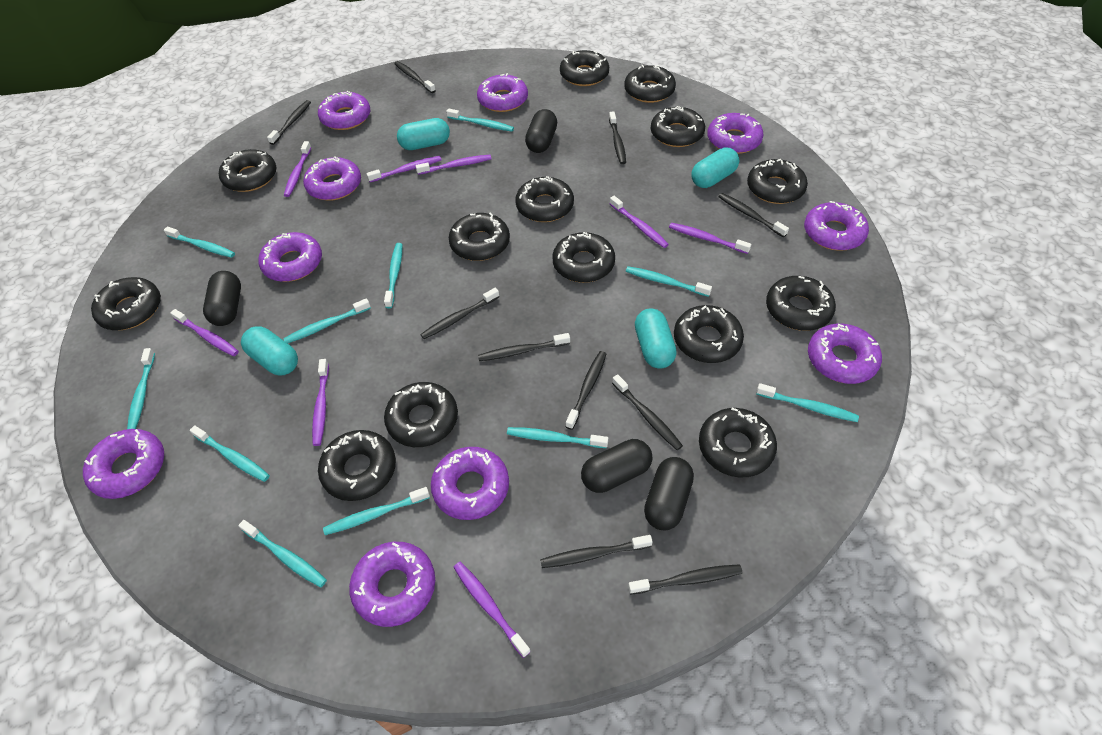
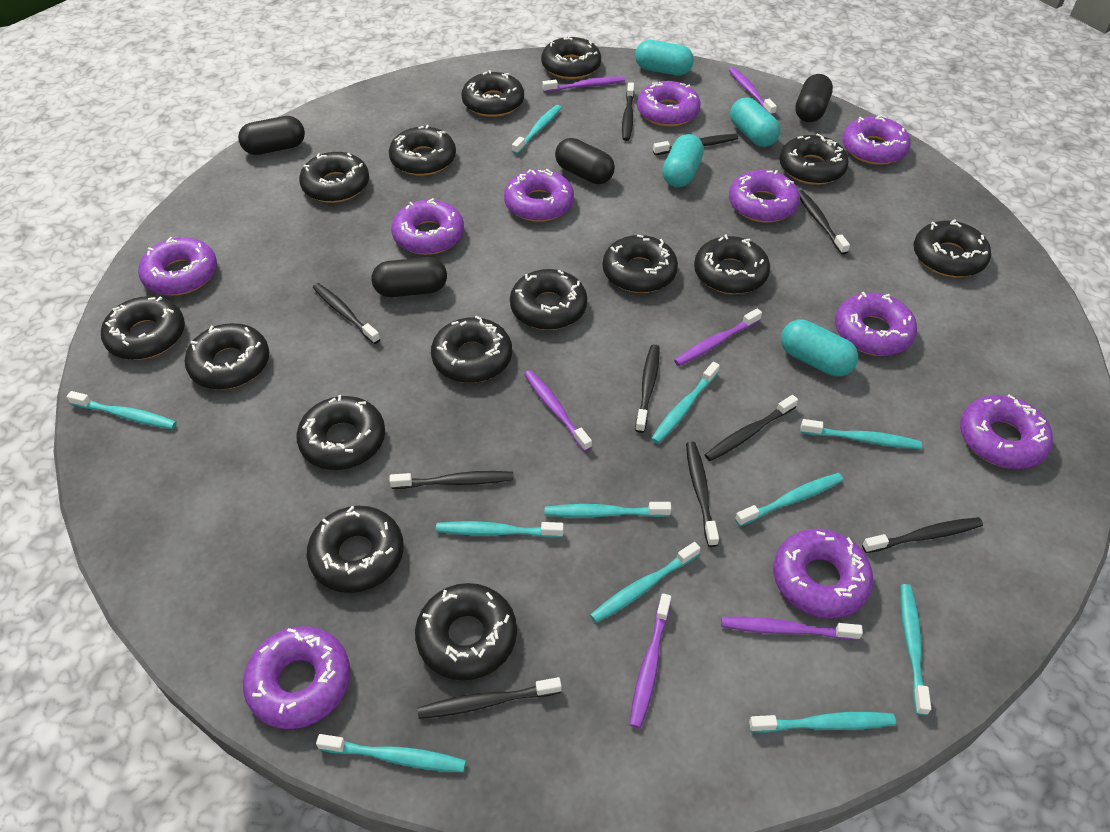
black donut: [91,277,161,330] [219,149,277,192] [318,430,396,501] [384,382,458,447] [449,213,510,261] [515,176,574,222] [552,232,615,283] [560,50,609,86] [624,65,676,103] [651,106,705,147] [674,305,744,363] [699,408,777,478] [747,159,808,204] [766,276,836,331] = 14 -> [101,296,185,360] [184,323,269,390] [296,395,385,470] [299,152,369,203] [307,506,404,593] [389,125,456,176] [415,583,517,680] [431,316,512,383] [462,70,524,117] [510,269,587,330] [541,35,601,79] [603,235,678,293] [694,234,770,294] [779,134,849,185] [914,219,991,277] = 15
purple toothbrush: [170,309,239,356] [284,141,311,197] [312,359,329,446] [366,156,442,182] [416,155,491,175] [453,562,531,658] [610,196,669,248] [669,223,751,254] = 8 -> [524,370,592,451] [542,77,625,92] [629,593,671,728] [674,308,762,366] [721,616,863,640] [729,67,777,116] = 6

